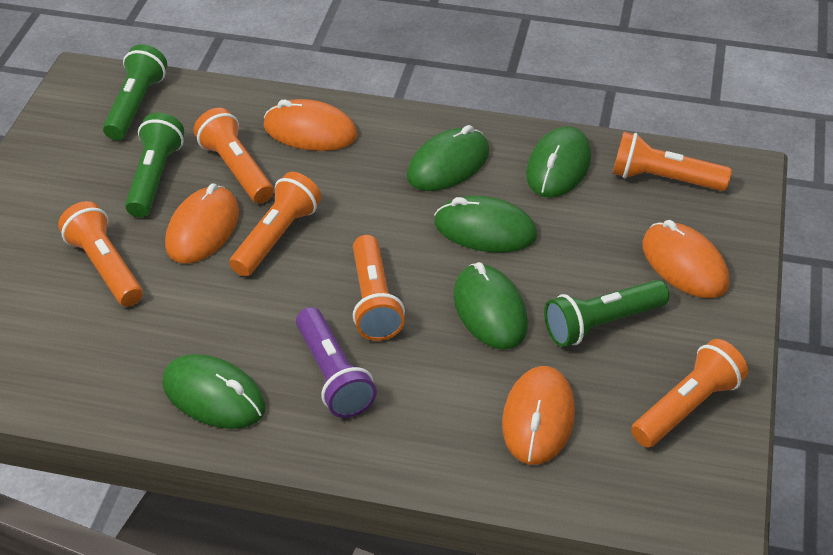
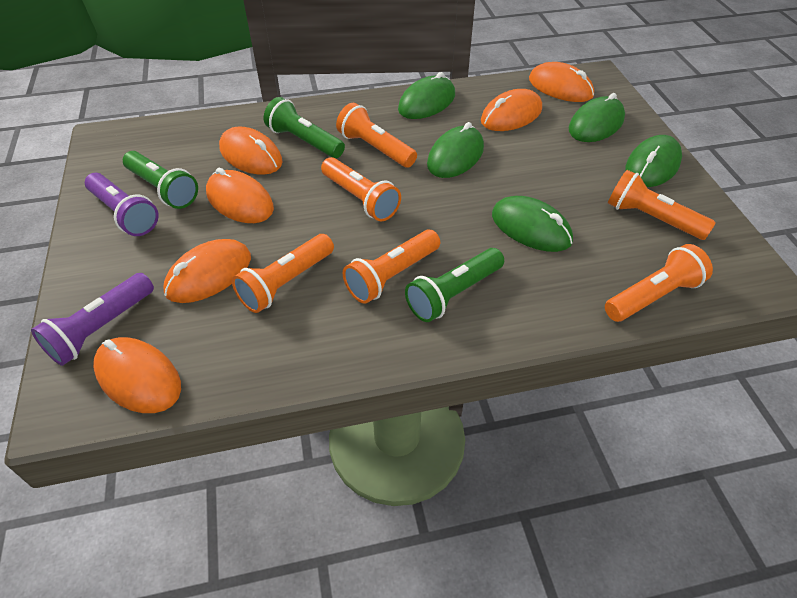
orange mouse: [165,183,239,264] [263,99,358,151] [502,366,575,465] [642,220,729,298] = 4 -> [93,337,181,413] [163,239,251,303] [206,168,274,223] [219,127,282,175] [481,89,542,131] [529,62,594,102] = 6
purple flashlight: [296,307,377,418] = 1 -> [31,273,154,366] [85,173,159,236] = 2

